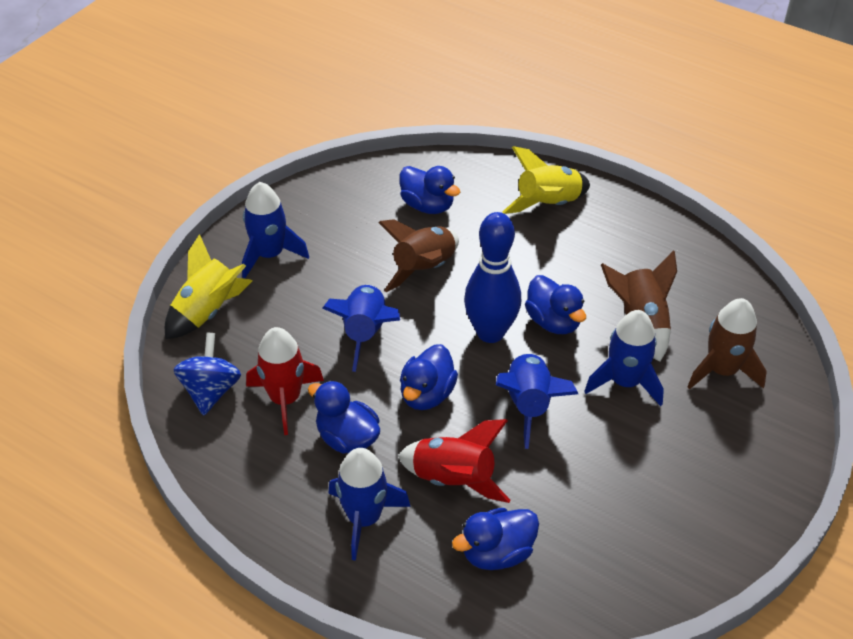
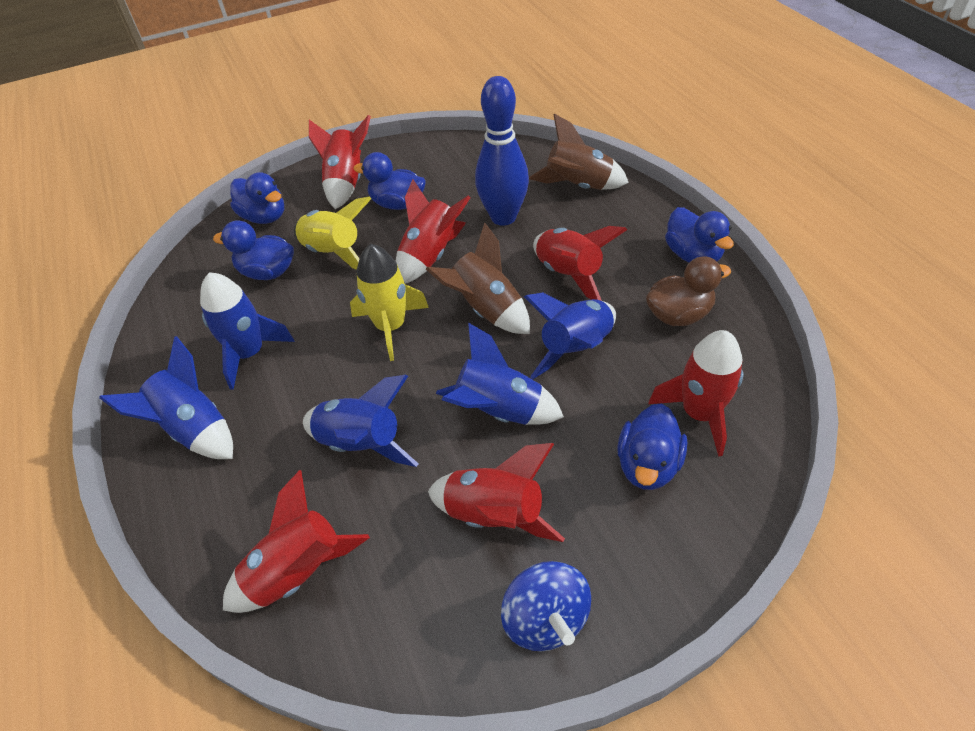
brown duck: none = 0 -> [646,256,731,326] = 1
brown rocket: [378,219,459,292] [601,250,677,362] [688,298,767,389] = 3 -> [426,222,530,334] [529,114,629,190] = 2
red rocket: [246,327,324,435] [398,419,511,503] = 2 -> [223,470,370,613] [309,115,371,209] [396,179,471,283] [428,443,565,542] [533,226,627,301] [648,330,743,457] = 6

